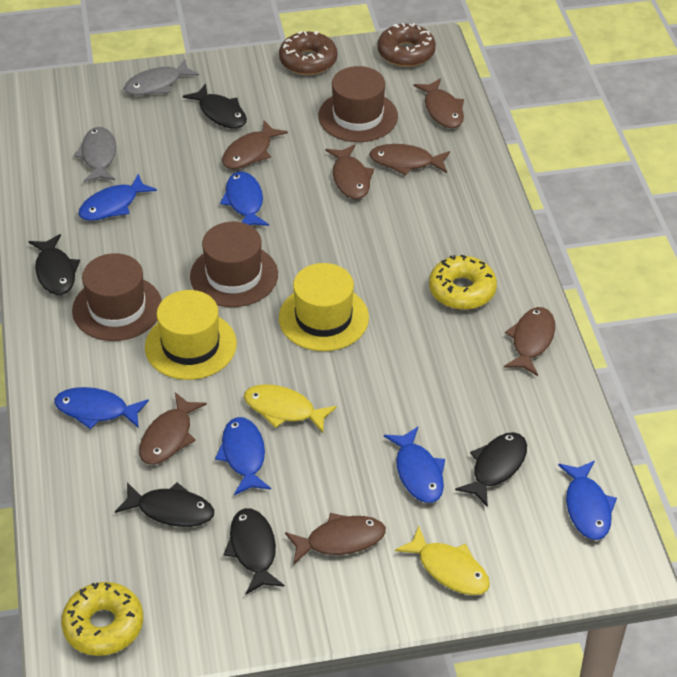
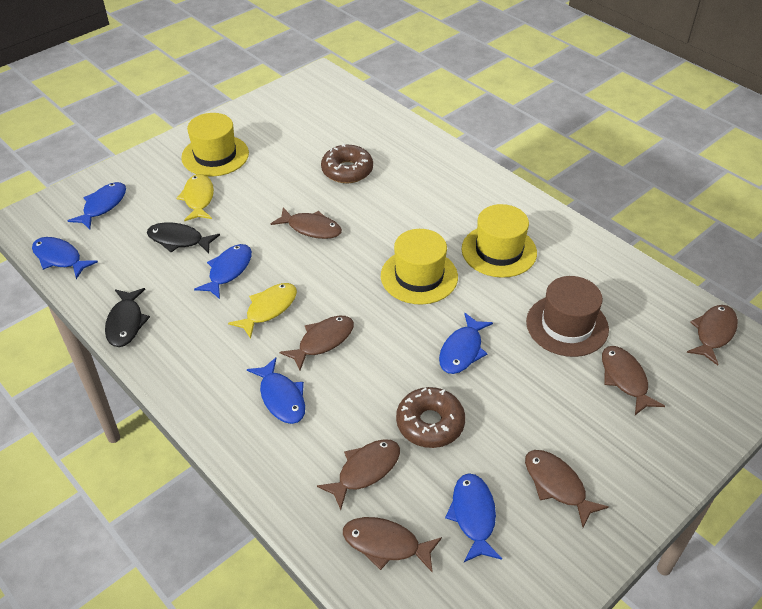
black fish: [29,234,80,295] [115,482,214,527] [183,84,247,128] [224,508,285,594] [455,432,527,507] = 5 -> [105,288,150,347] [147,223,220,254] = 2
brown hat: [72,253,162,341] [190,222,278,307] [318,66,398,142] = 3 -> [526,276,609,357] = 1
grey fish: [74,127,116,182] [124,59,199,95] = 2 -> none = 0
yellow donut: [61,582,143,656] [429,255,497,310] = 2 -> none = 0
yellow hat: [145,290,237,380] [279,263,369,351] = 2 -> [181,113,249,176] [381,229,458,304] [462,204,537,278] = 3

